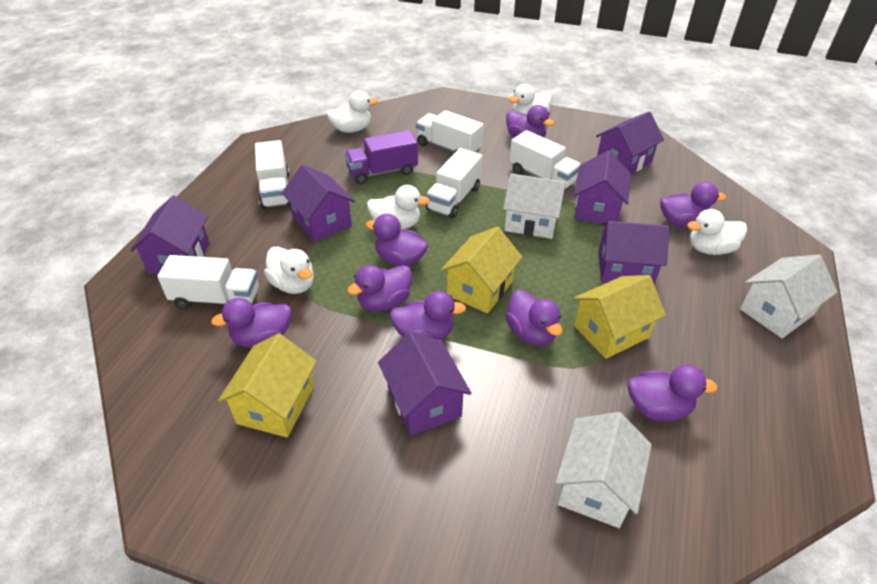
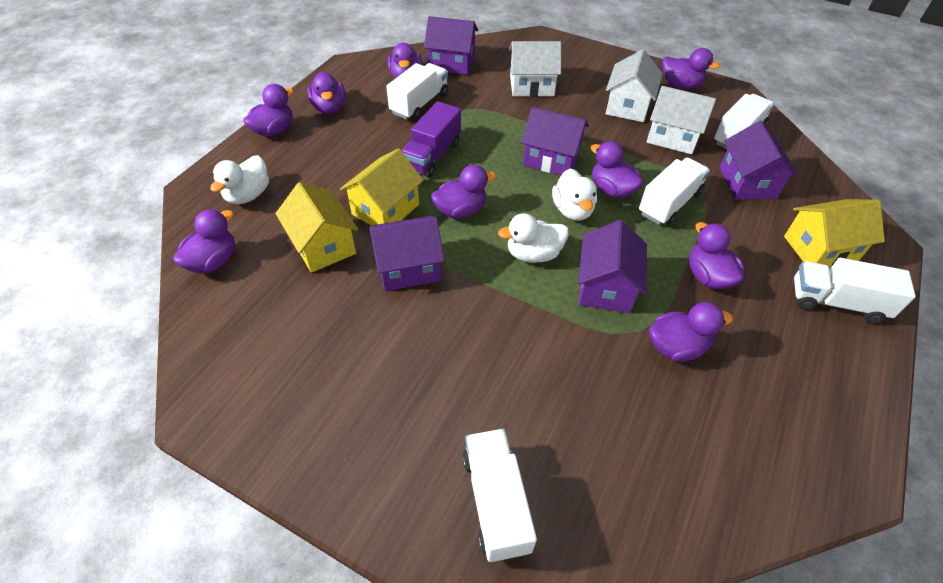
purple duck: [211,298,291,348] [347,265,412,311] [366,214,428,266] [389,291,466,340] [505,290,563,346] [506,105,554,138] [628,365,718,421] [660,182,726,227] = 8 -> [173,209,235,273] [243,84,294,137] [307,72,345,114] [387,42,422,79] [431,165,496,218] [591,141,643,198] [649,302,733,362] [662,48,720,89] [689,222,744,289] = 9
purple house: [130,195,210,275] [282,165,355,242] [378,332,471,436] [574,150,631,223] [596,111,664,174] [598,221,670,285] = 6 -> [369,216,445,291] [424,16,478,75] [521,107,589,175] [578,220,647,313] [720,121,798,200] = 5
white duck: [264,246,314,294] [326,91,378,133] [367,185,430,230] [509,84,552,114] [687,209,747,255] = 5 -> [210,155,269,204] [498,213,569,263] [552,169,597,221] = 3

